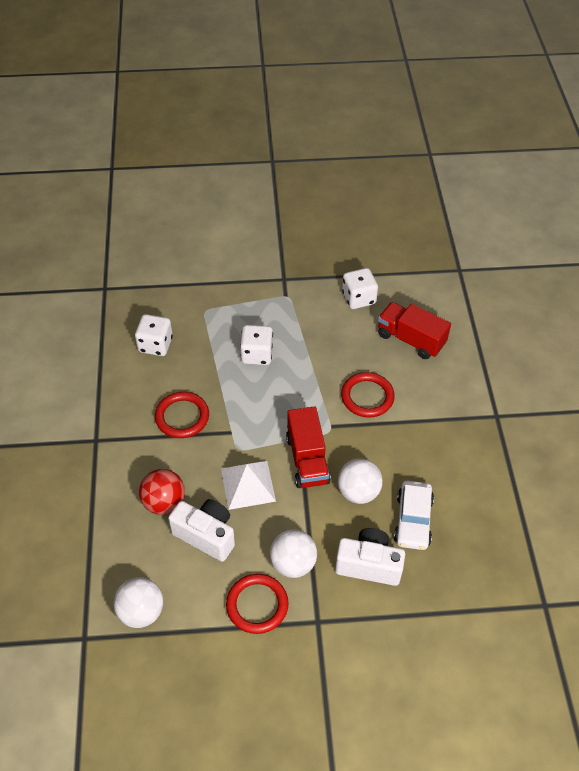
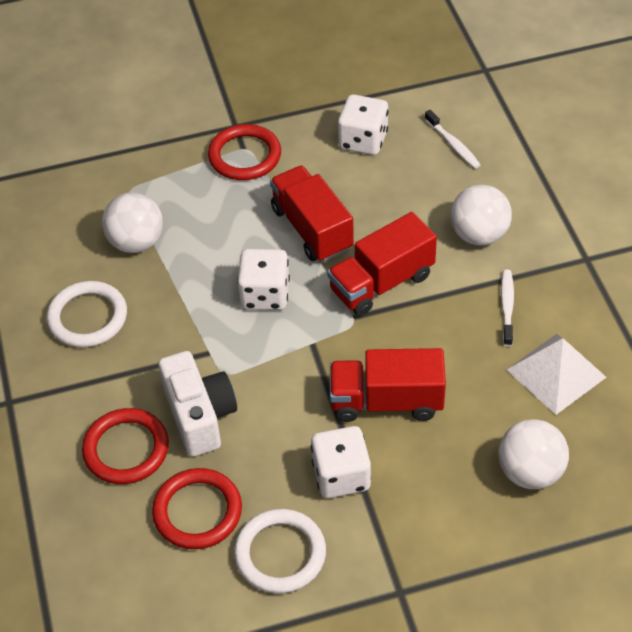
red ball: [139,469,185,515] = 1 -> none = 0
red truck: [286,406,331,488] [378,302,451,359] = 2 -> [270,165,354,262] [327,212,437,316] [330,348,446,422] = 3
white camera: [168,499,235,562] [335,528,405,586] = 2 -> [158,351,237,457] = 1
white car: [394,481,434,550] = 1 -> none = 0
white ring: none = 0 -> [47,281,127,348] [234,509,326,593] = 2
white toothbrush: none = 0 -> [425,110,481,169] [501,270,514,346] = 2

